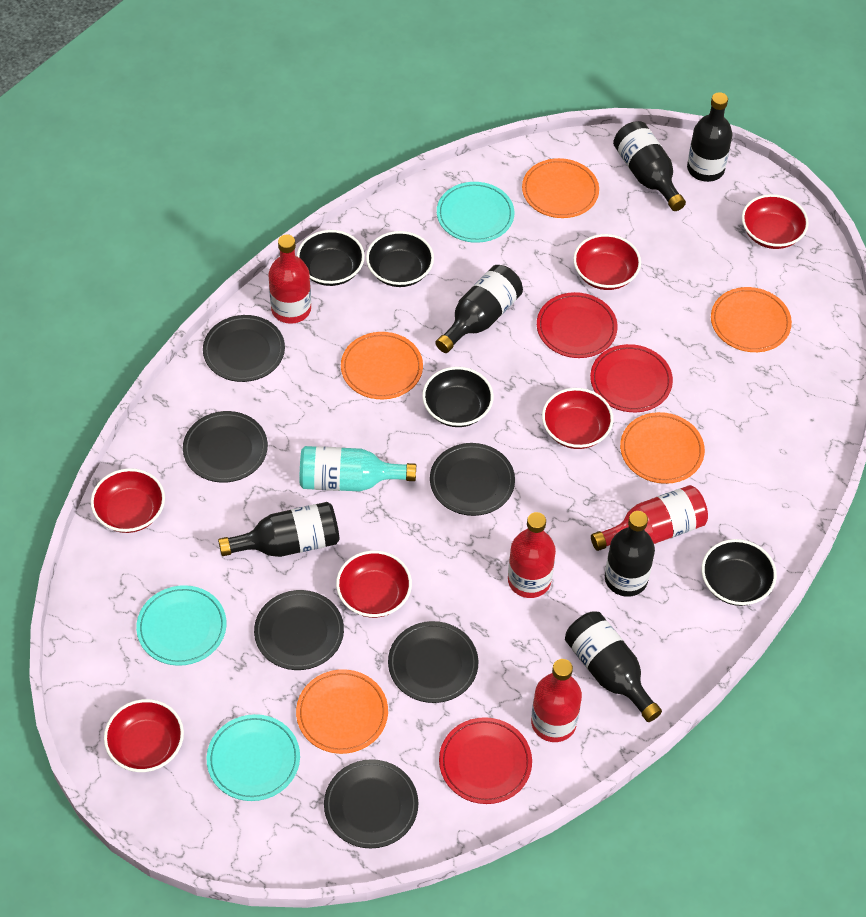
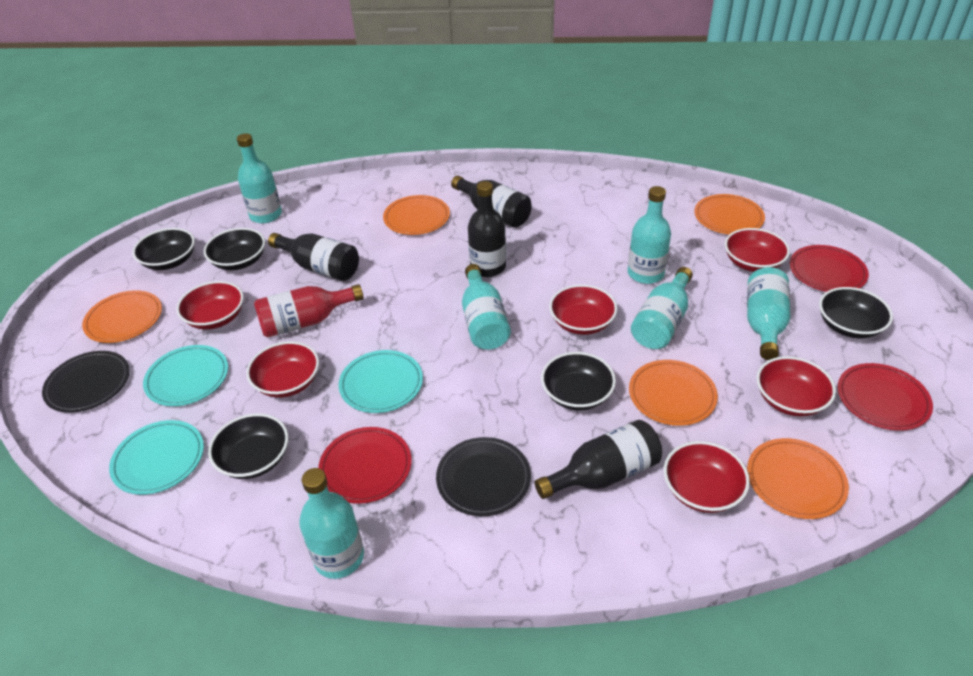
black bottle: [218,502,340,557] [435,265,523,353] [565,611,662,722] [605,511,655,597] [613,121,686,211] [687,92,732,182] = 6 -> [268,233,359,281] [451,176,532,228] [468,181,506,277] [535,420,662,499] = 4
black bowl: [297,230,365,286] [366,231,434,287] [422,367,494,427] [702,539,777,606] = 4 -> [132,228,195,270] [204,228,265,270] [208,413,288,479] [541,352,616,410] [819,287,893,338] = 5
black plate: [183,411,268,483] [203,315,285,382] [254,590,344,670] [324,759,418,848] [388,621,478,703] [430,443,515,516] = 6 -> [42,351,130,413] [436,437,531,516] = 2
red bottle: [268,235,311,324] [508,512,556,598] [531,659,582,742] [591,485,708,551] = 4 -> [254,284,364,338] = 1
turquoise bottle: [299,446,416,491] = 1 -> [237,133,282,223] [299,468,364,579] [462,264,511,350] [628,186,671,284] [631,267,693,349] [747,267,790,360] = 6

